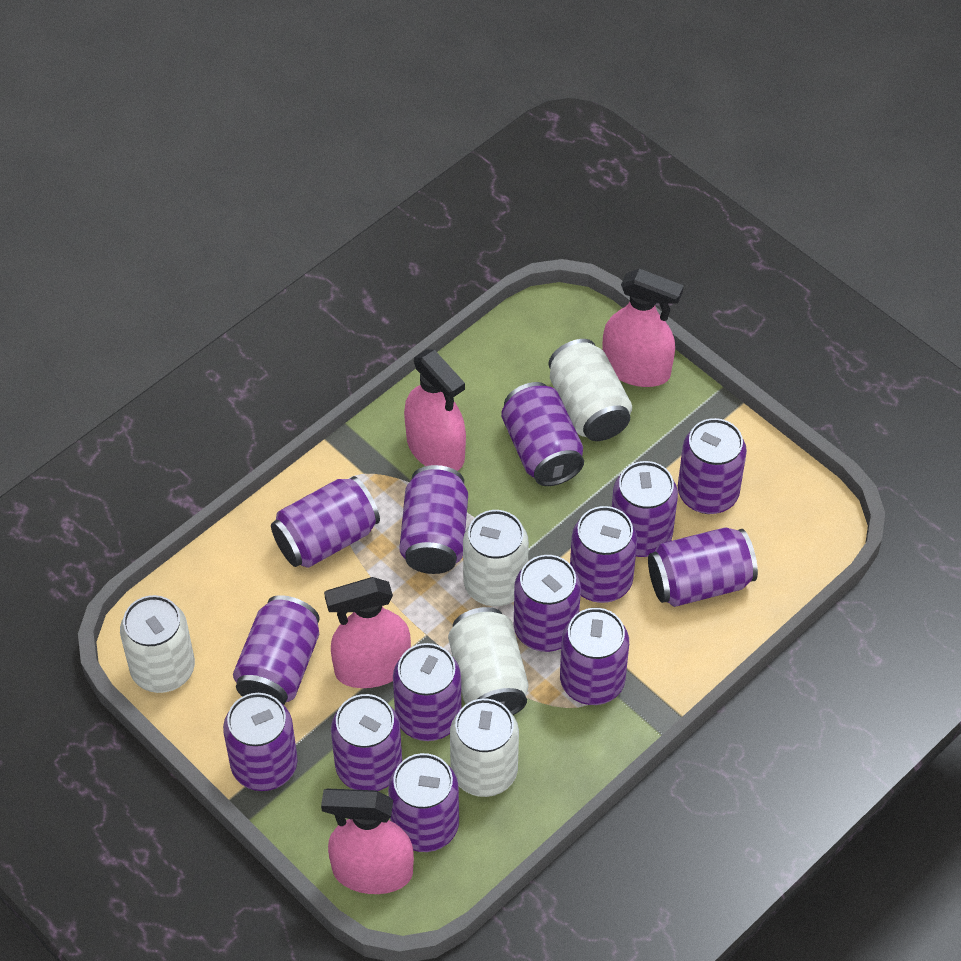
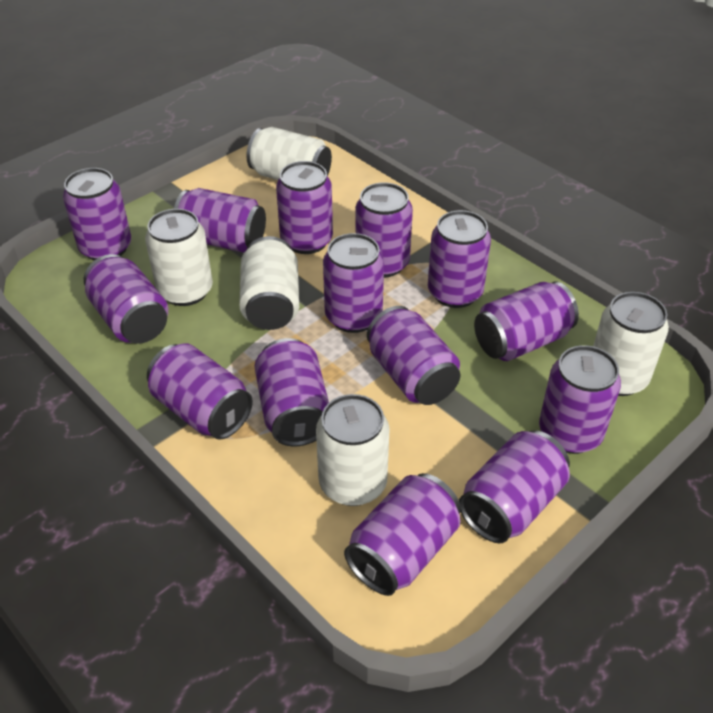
pink spray bottle: [321,788,414,894] [324,577,411,688] [404,349,466,471] [602,269,684,387] = 4 -> none = 0

